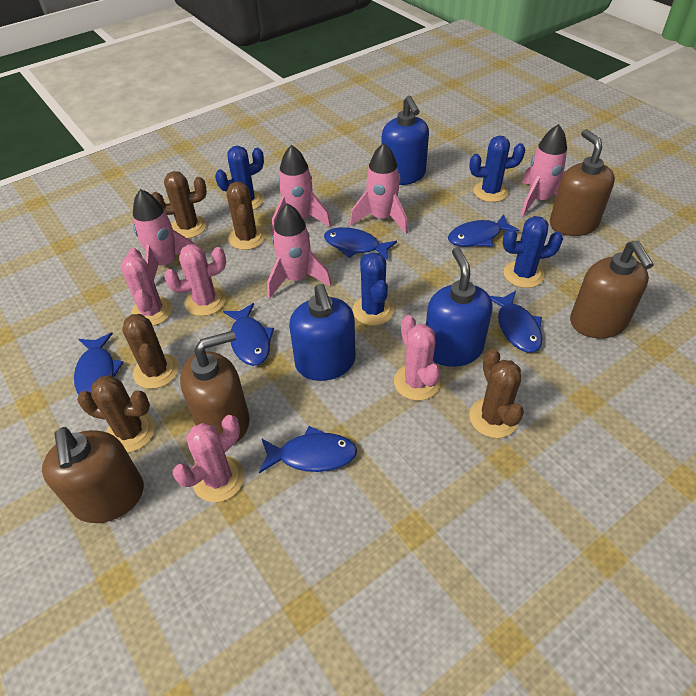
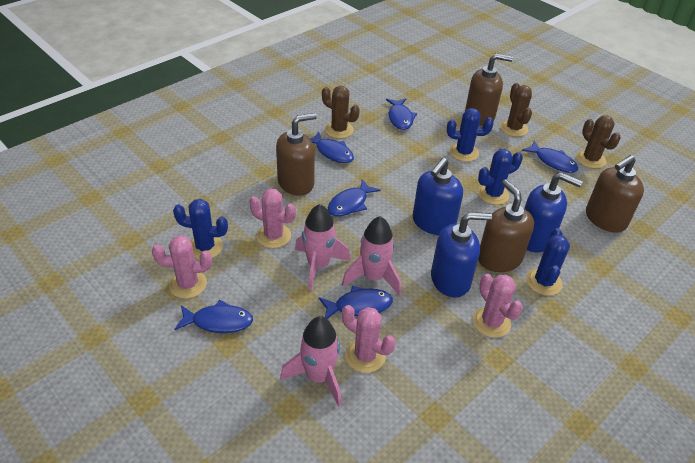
brown cactus: [77,375,155,453] [122,314,179,389] [152,171,207,239] [227,182,265,250] [469,348,524,438] = 5 -> [322,86,360,139] [500,83,532,137] [576,115,621,169] = 3
pink rocket: [133,189,195,280] [267,203,332,299] [272,145,331,234] [350,143,408,234] [520,124,567,217] = 5 -> [280,316,342,407] [295,204,351,291] [342,216,401,296] = 3

